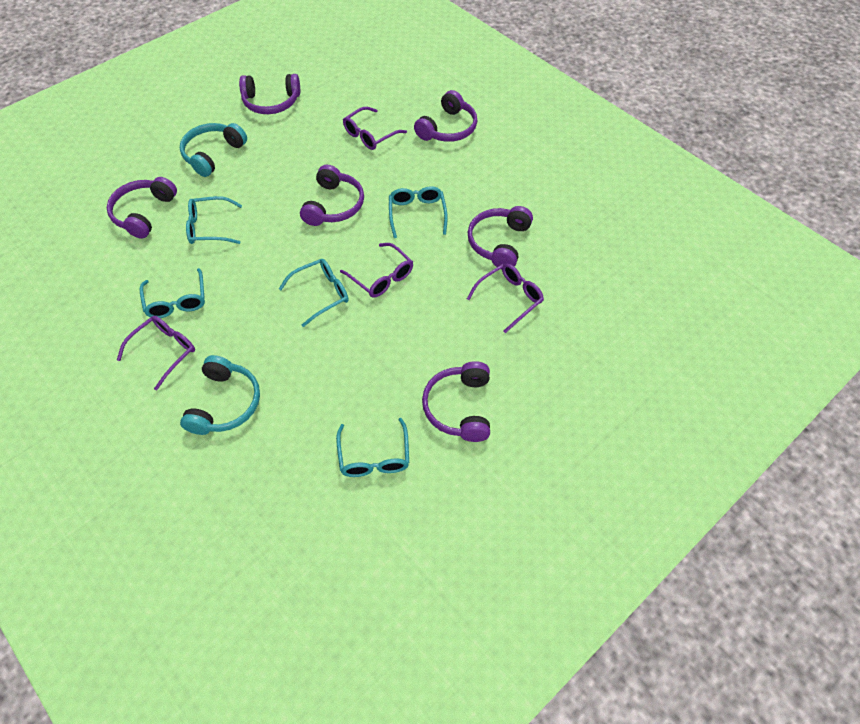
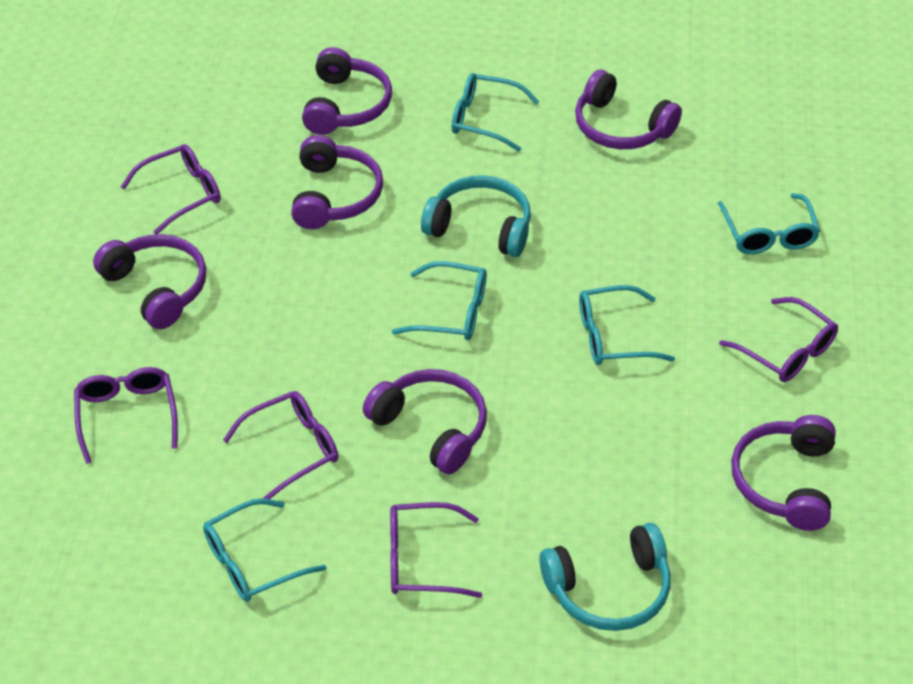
purple glasses: [117,316,195,391] [340,243,413,298] [343,107,407,150] [467,263,544,333] = 4 -> [74,367,178,464] [121,144,221,235] [223,391,338,499] [390,502,482,598] [719,297,838,382] = 5

